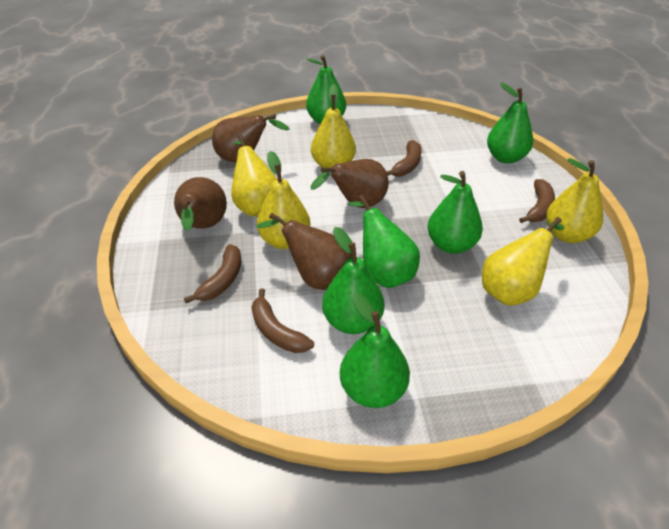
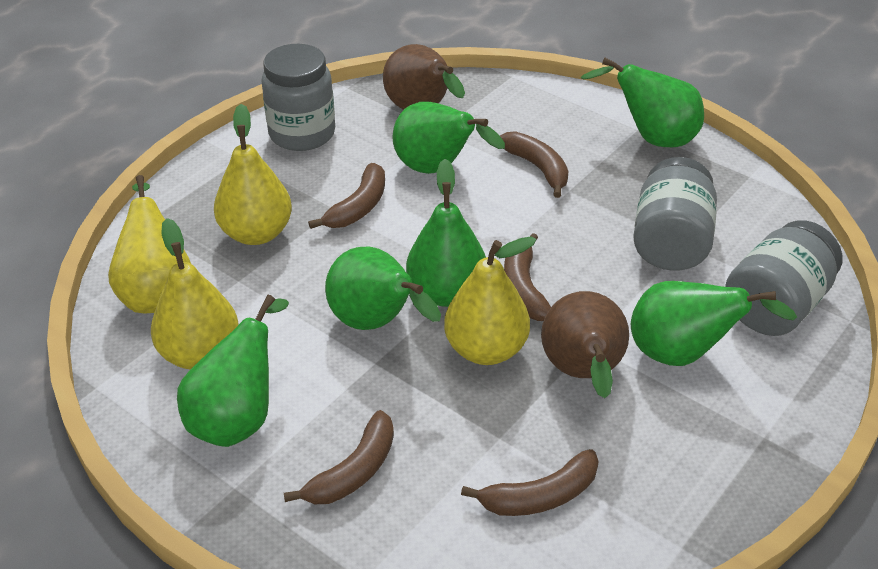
brown banana: [184,244,241,303] [252,288,314,353] [386,140,421,177] [519,179,555,223] = 4 -> [284,410,394,504] [308,163,385,229] [461,449,599,516] [500,131,569,198] [504,233,551,321] = 5
brown pear: [174,177,227,231] [212,114,289,162] [256,213,352,290] [311,159,389,208] = 4 -> [383,44,465,110] [541,291,629,398] = 2
grey jar: none = 0 -> [261,44,335,151] [633,157,717,271] [725,220,842,336] = 3
yellow pear: [231,134,277,217] [257,151,310,249] [311,84,356,168] [482,217,564,306] [546,158,603,243] = 5 -> [108,175,191,313] [151,218,239,370] [214,104,292,245] [444,237,536,365] = 4

